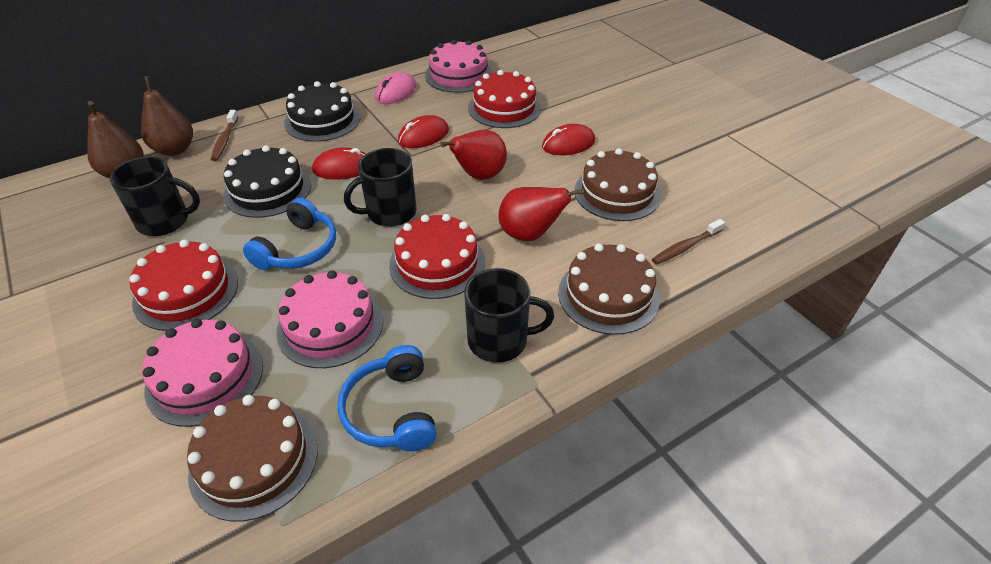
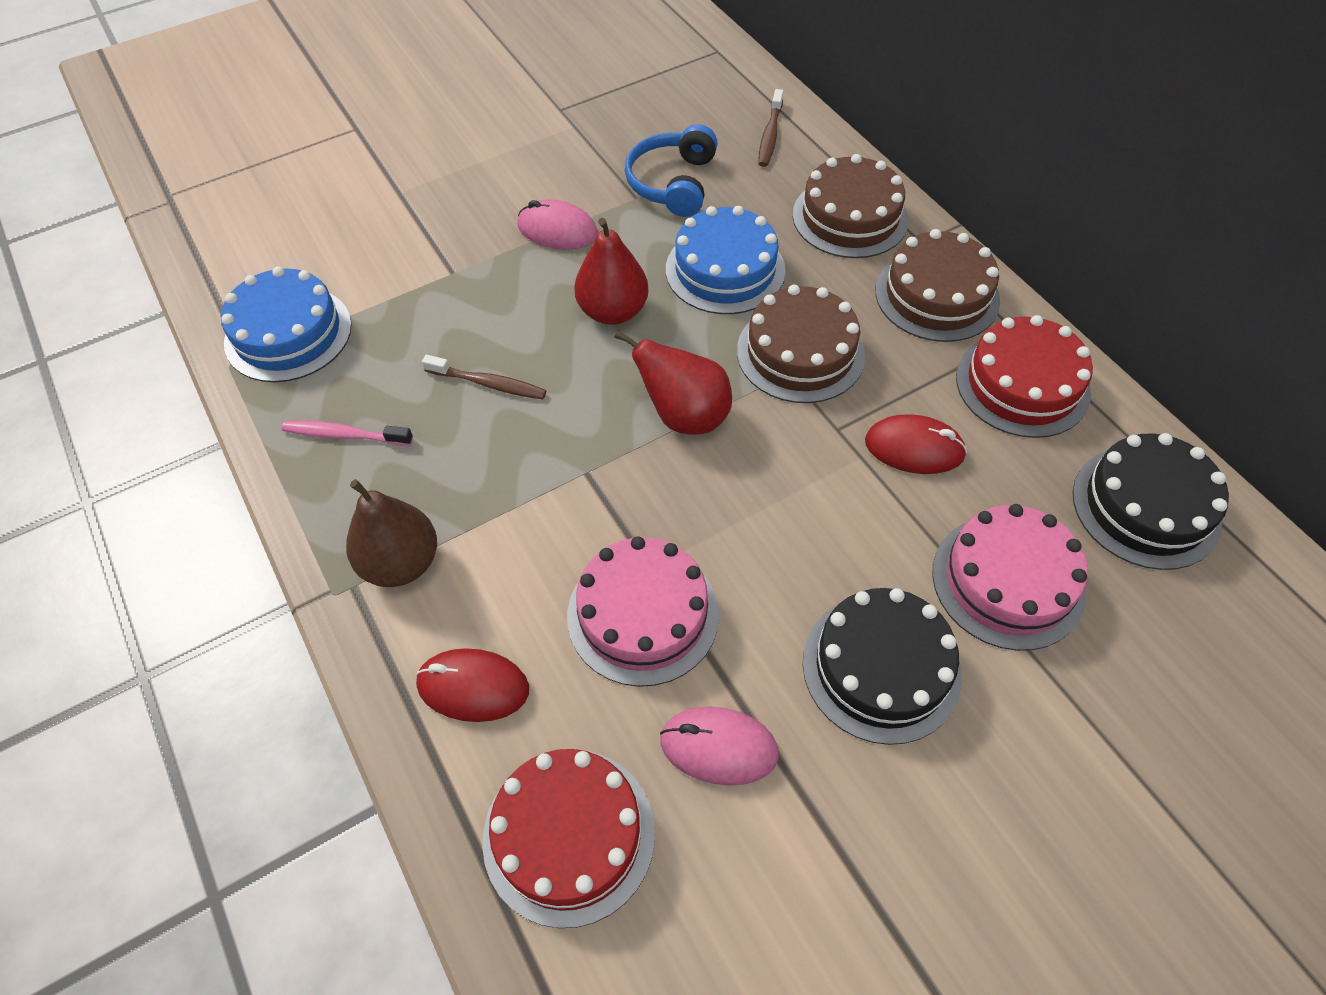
black mug: [110,156,200,236] [344,148,417,227] [464,268,554,363] = 3 -> none = 0
blue cake: none = 0 -> [221,267,352,382] [666,206,786,314] = 2
blue headphones: [243,198,336,270] [337,345,437,451] = 2 -> [625,124,718,217] = 1
brown pear: [87,101,144,178] [141,76,193,156] = 2 -> [346,479,437,587] = 1
pink cake: [142,319,263,427] [276,270,383,368] [425,40,493,93] = 3 -> [567,536,719,687] [933,504,1088,651] = 2
pink mouse: [375,72,416,104] = 1 -> [518,199,598,250] [660,707,779,786] = 2
pink toothbrush: none = 0 -> [282,420,413,446] = 1
red cake: [130,240,238,331] [389,214,485,299] [468,70,541,128] = 3 -> [482,749,655,928] [956,315,1093,438] = 2
red mouse: [312,147,365,180] [398,115,449,148] [542,124,595,155] = 3 -> [416,648,529,722] [865,414,967,474] = 2

